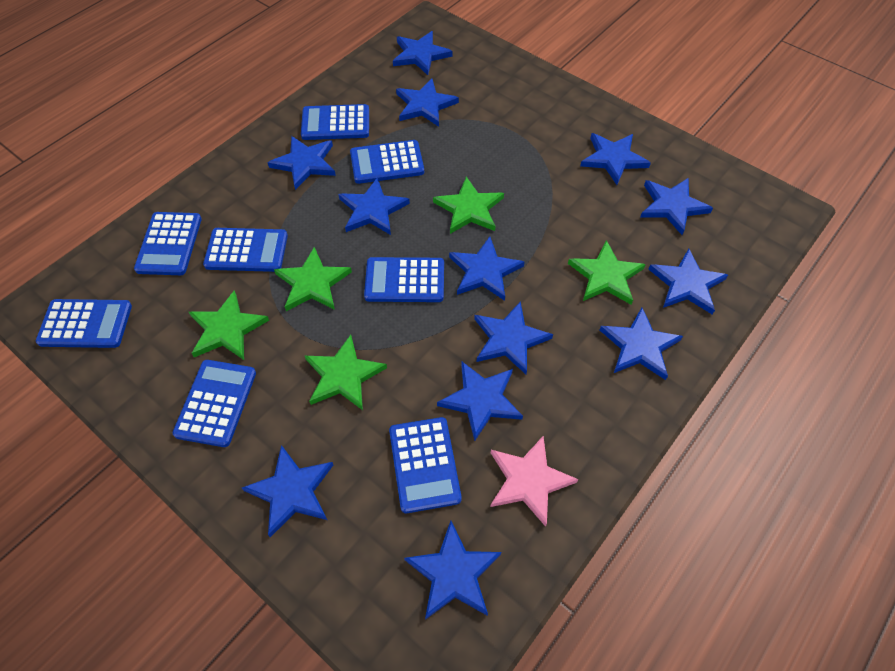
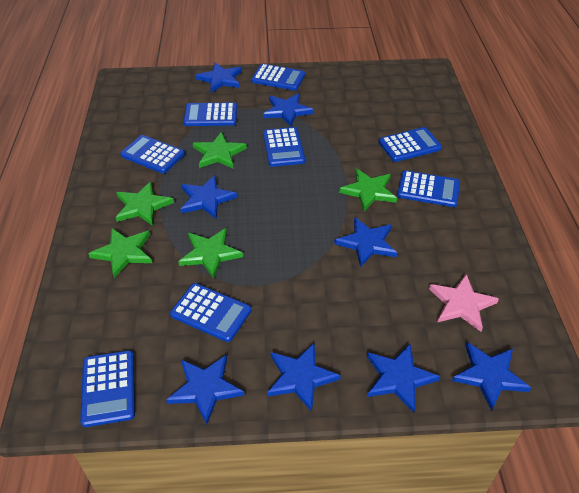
blue star: [242,445,333,537] [267,136,336,190] [338,178,410,235] [393,31,453,75] [396,78,459,127] [404,521,501,620] [437,361,523,441] [449,236,525,301] [474,301,553,374] [580,133,651,185] [600,307,683,380] [640,178,713,235] [648,249,728,314] = 13 -> [166,355,244,424] [180,175,237,219] [195,62,242,93] [263,93,314,127] [267,343,341,412] [334,217,397,267] [367,344,440,413] [452,342,531,411] = 8

